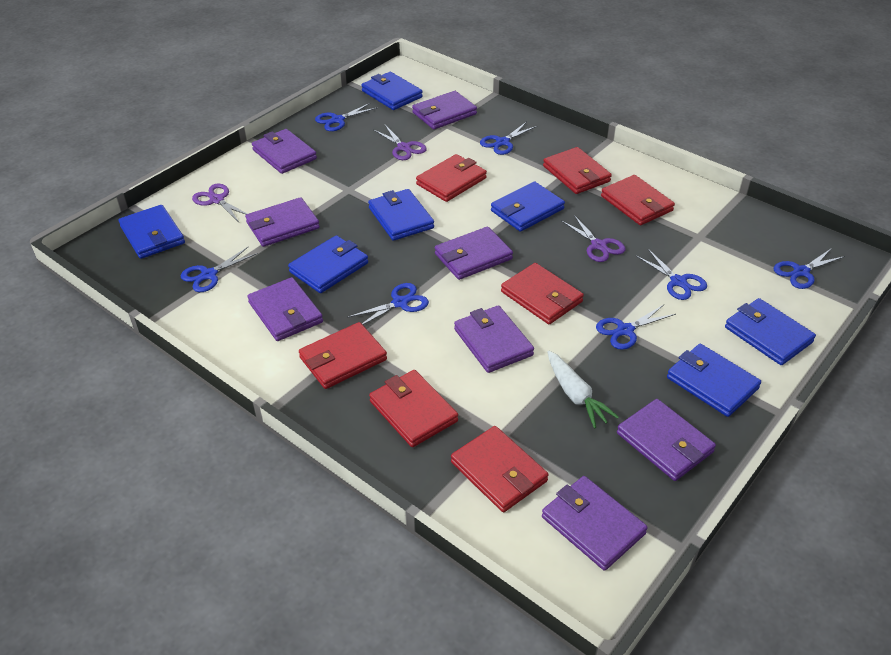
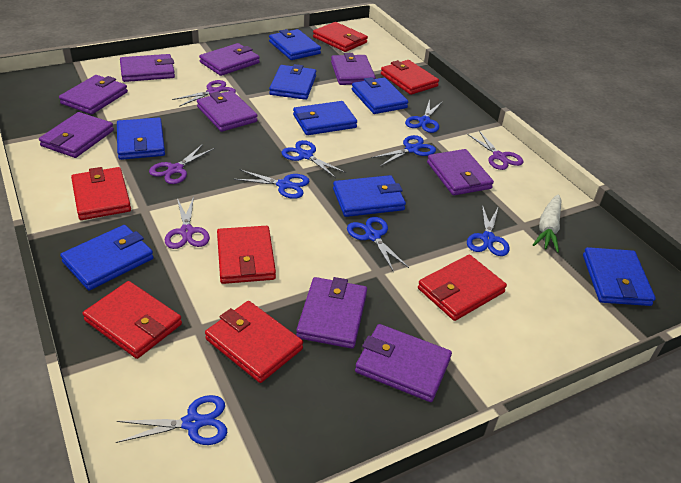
blue wallet: [119,205,185,259] [288,235,368,293] [361,72,423,110] [368,189,434,241] [491,181,565,232] [667,344,761,417] [725,298,816,365] = 7 -> [60,225,154,291] [117,117,165,160] [269,29,321,60] [269,64,316,100] [293,101,357,135] [333,175,406,217] [352,77,408,114] [583,247,656,306] = 8
purple scissors: [192,183,247,222] [374,125,427,160] [561,215,625,262] = 3 -> [149,144,215,184] [165,196,210,249] [172,80,236,106] [467,131,523,170] = 4
purple wallet: [245,197,320,247] [247,277,323,341] [252,129,317,174] [412,91,477,129] [435,227,513,280] [454,305,534,373] [542,476,648,571] [617,399,716,481] = 8 -> [39,112,114,158] [59,75,128,115] [120,54,175,82] [197,91,257,132] [199,43,260,76] [296,277,367,349] [331,53,376,85] [355,324,452,402] [427,149,494,195] = 9

